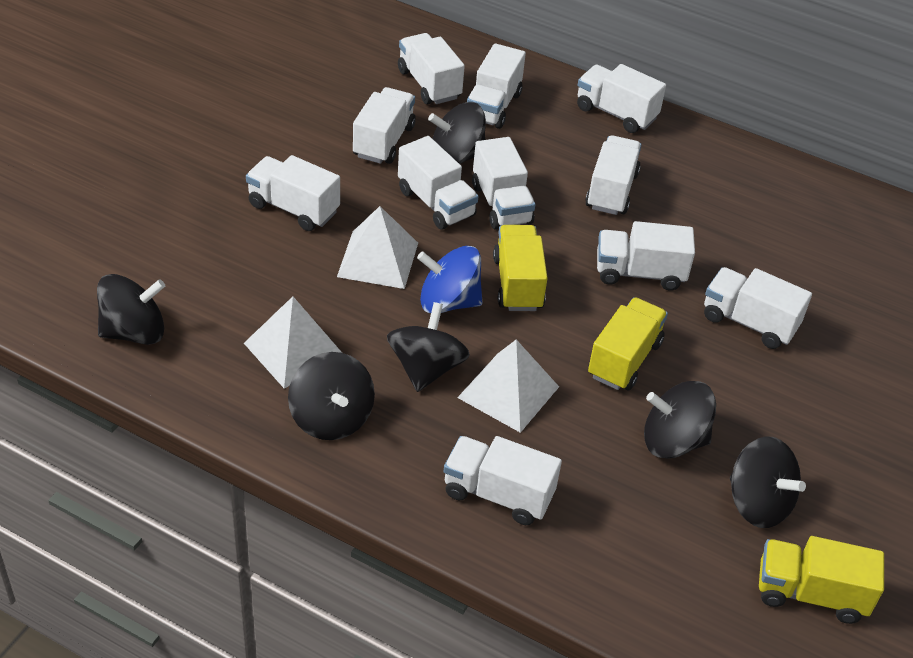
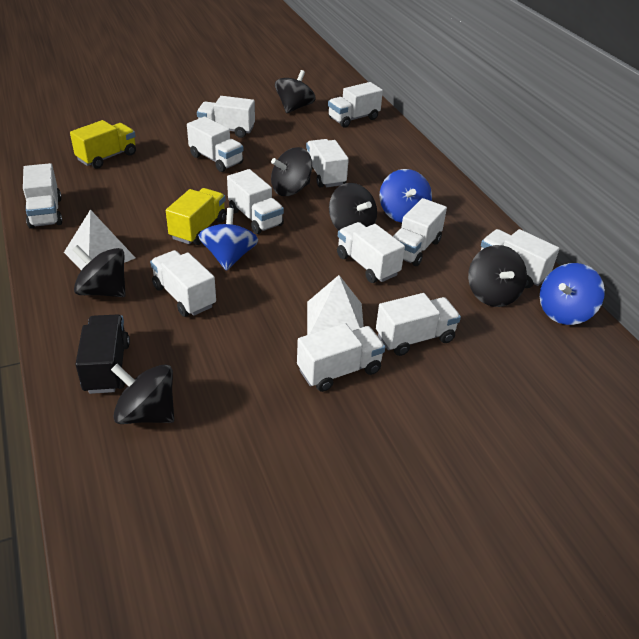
black truck: none = 0 -> [75,314,130,394] = 1
blue spinning top: [417,246,483,313] = 1 -> [198,208,258,271] [379,169,432,223] [540,263,605,325] = 3
white pyramid: [244,296,342,388] [337,206,418,289] [457,339,559,433] = 3 -> [64,209,135,270] [307,275,364,335] = 2
white truck: [246,155,340,231] [353,87,416,164] [398,33,465,104] [398,136,479,230] [443,436,562,525] [467,43,526,129] [472,137,535,230] [577,64,666,133] [585,135,641,215] [597,221,695,291] [704,267,812,349] = 11 -> [23,163,63,229] [150,250,216,317] [187,117,244,172] [197,96,255,138] [227,169,284,234] [297,323,385,392] [306,139,349,188] [328,82,383,127] [337,222,405,283] [376,293,461,356] [393,198,447,266] [481,229,559,288] = 12
yellow truck: [493,225,548,311] [588,297,668,391] [759,536,884,624] = 3 -> [70,120,136,169] [166,188,226,245] = 2

